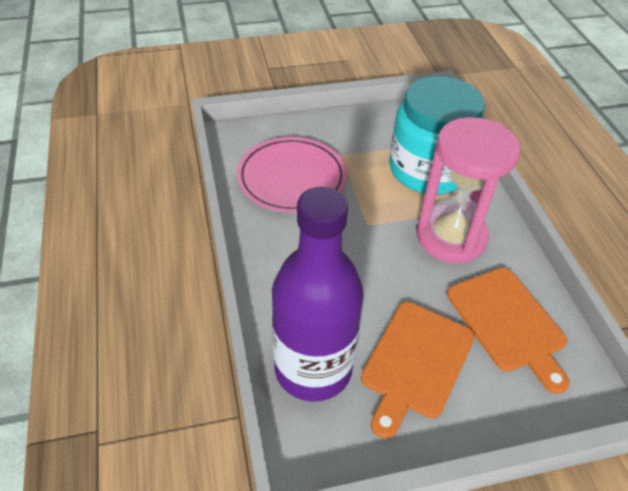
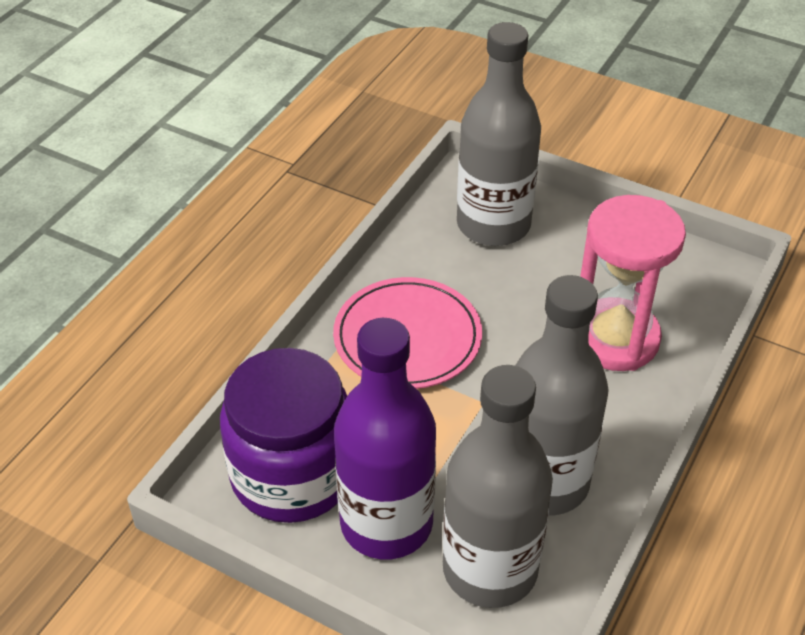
grey bottle: none = 0 -> [443,365,553,608] [457,22,541,246] [515,275,609,516] = 3
orange cutting board: [361,302,475,439] [447,268,570,394] = 2 -> none = 0
purple jar: none = 0 -> [220,348,347,523] = 1
turquoise jar: [389,76,485,194] = 1 -> none = 0

